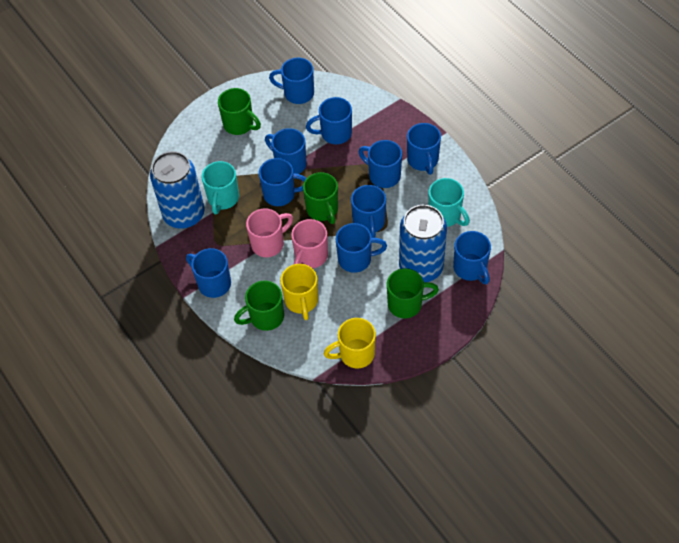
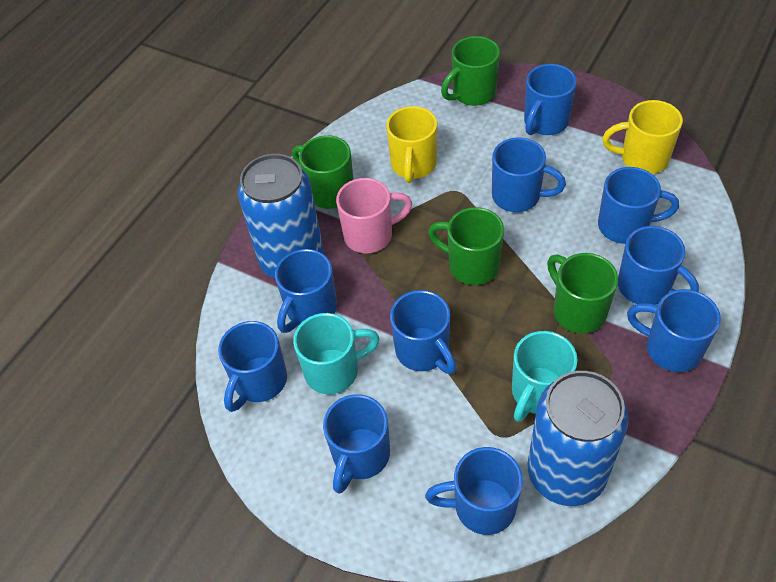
pink mug: [246,208,293,257] [291,219,328,268] = 2 -> [336,178,412,253] = 1

